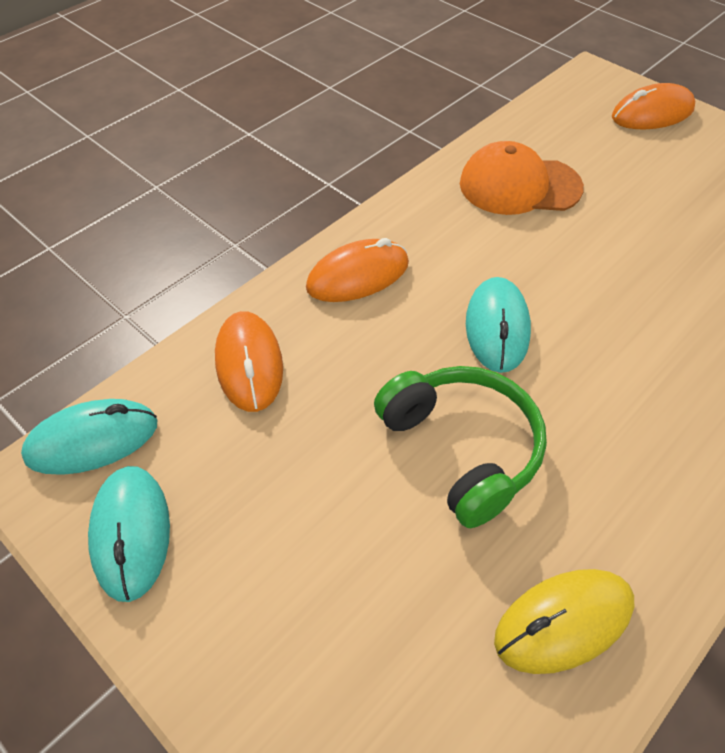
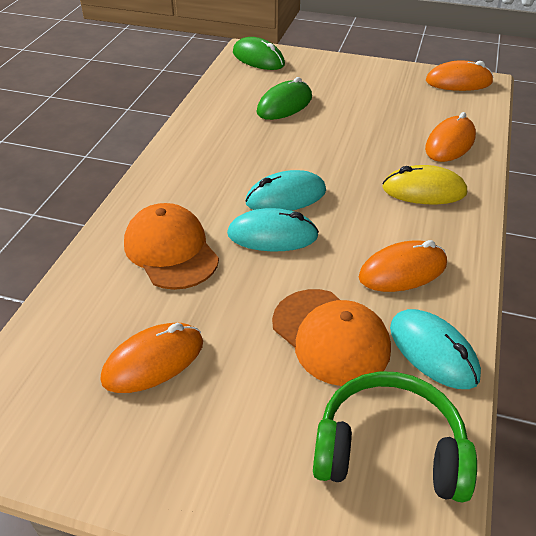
green mouse: none = 0 -> [233,37,285,70] [257,77,312,120] = 2
orange cap: [460,141,584,215] = 1 -> [124,203,219,290] [272,289,391,386] = 2
orange mouse: [215,311,283,412] [306,238,409,302] [612,83,695,129] = 3 -> [101,323,203,393] [359,240,447,292] [425,112,476,162] [426,60,494,91] = 4

